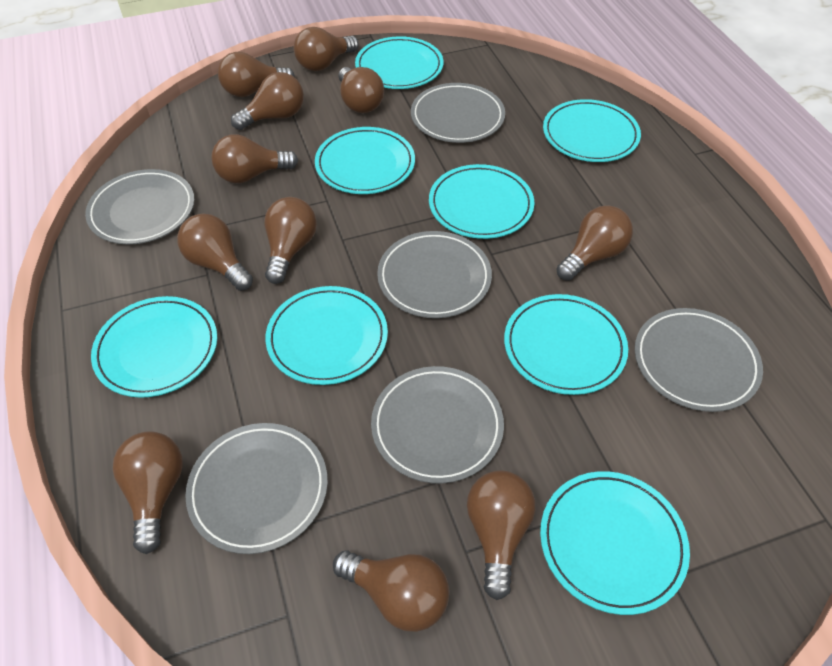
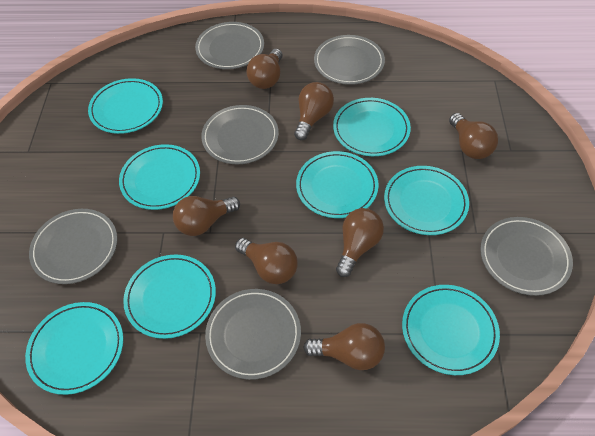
brown light bulb: [113,431,183,554] [177,214,253,291] [212,134,298,184] [218,52,295,97] [231,72,304,130] [264,197,317,284] [294,27,359,71] [333,550,449,632] [339,67,384,113] [467,470,535,600] [556,205,633,281] = 11 -> [173,196,240,236] [235,238,298,284] [246,49,283,89] [294,82,334,140] [303,323,385,370] [336,208,384,277] [449,113,498,159] = 7

